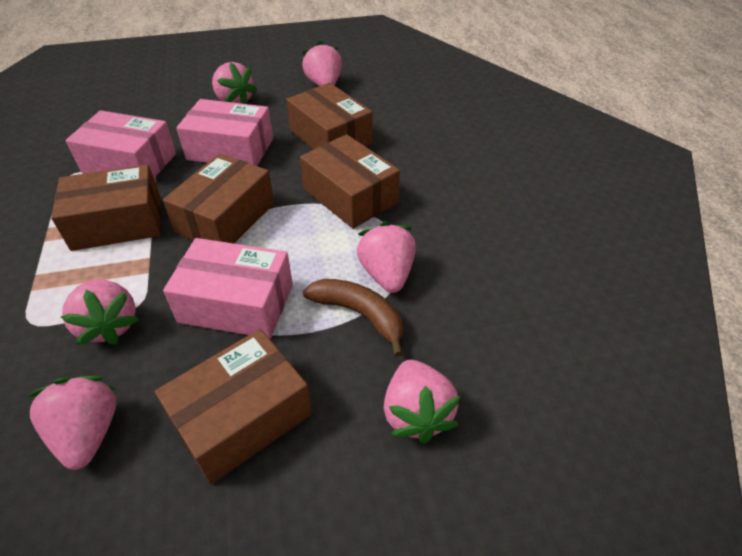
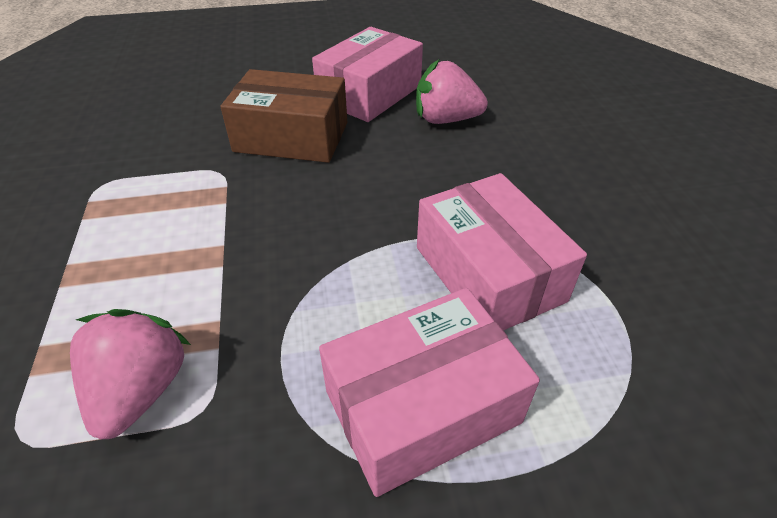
brown banana: [303,279,403,357] = 1 -> none = 0
brown box: [51,164,161,251] [155,329,312,484] [163,153,274,243] [286,83,372,149] [300,134,400,229] = 5 -> [221,69,347,163] = 1
pink strawberry: [27,376,117,470] [61,279,140,345] [212,62,257,104] [302,41,342,86] [357,221,416,293] [384,360,460,444] = 6 -> [70,309,191,440] [416,59,488,124] = 2

